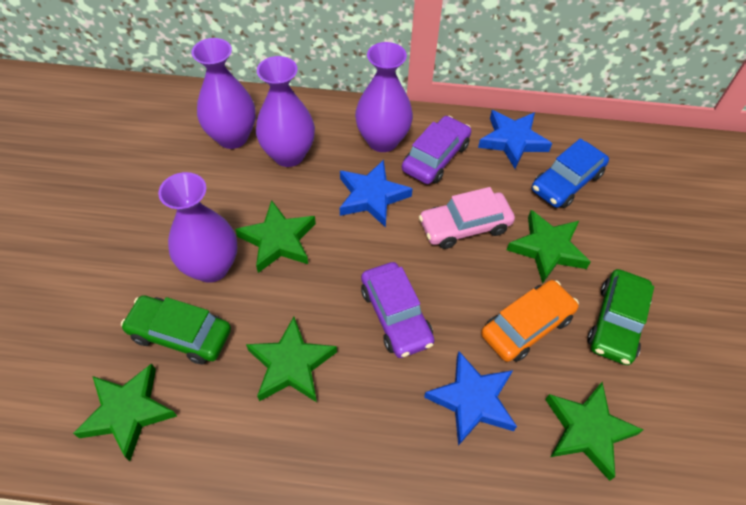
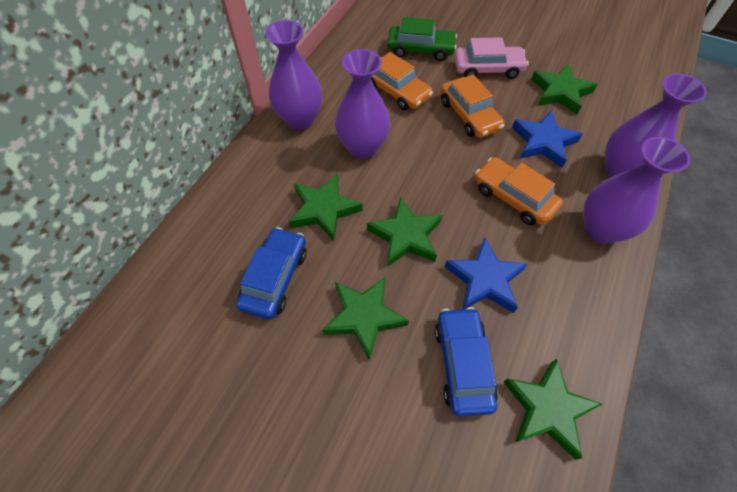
blue car: [532,138,609,208] = 1 -> [236,227,307,320] [435,307,498,417] = 2
blue star: [340,160,413,227] [424,351,517,446] [478,110,552,169] = 3 -> [445,238,528,313] [512,110,583,168] = 2
green car: [121,295,231,364] [587,269,654,365] = 2 -> [387,17,457,61] = 1
orange car: [481,280,579,362] = 1 -> [371,52,433,110] [441,74,505,138] [475,157,563,225] = 3
purple car: [361,262,434,358] [402,116,471,184] = 2 -> none = 0

